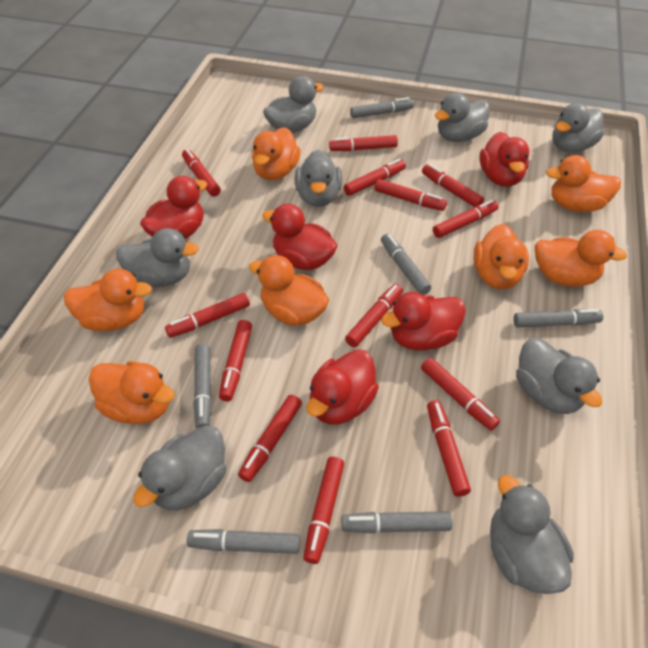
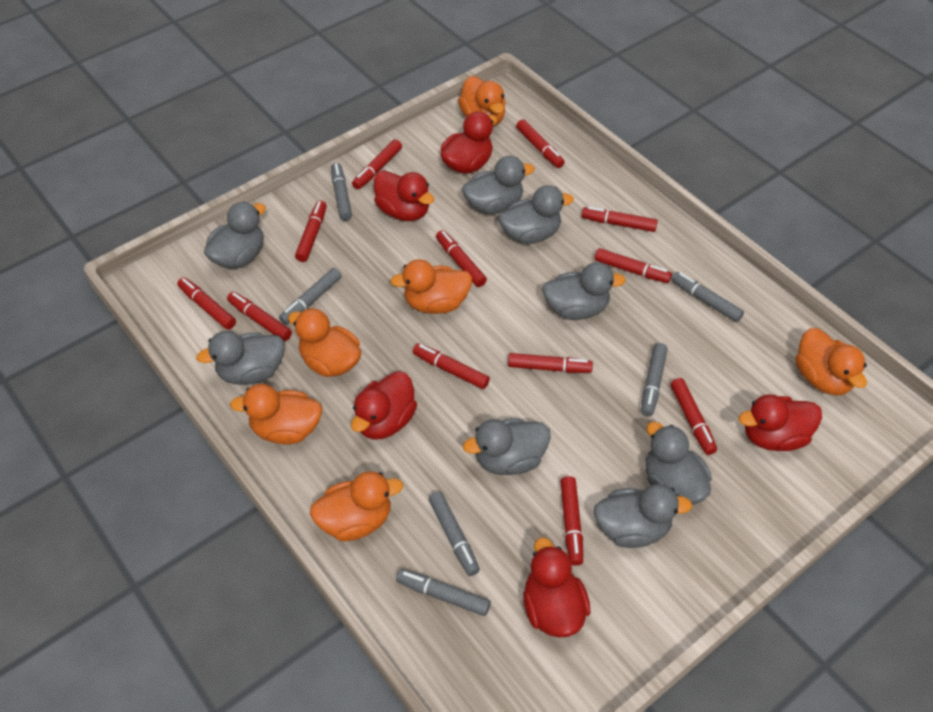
orange duck: [64,269,152,331] [89,361,175,424] [249,255,329,326] [252,127,301,180] [473,224,529,289] [535,230,627,287] [546,155,621,212] = 7 -> [230,384,322,445] [288,308,361,377] [310,471,403,541] [390,259,472,314] [458,76,506,126] [796,328,867,396] = 6
red marker: [165,293,250,338] [182,149,221,197] [219,320,252,401] [238,395,302,482] [303,457,344,564] [329,135,398,151] [344,159,406,196] [345,284,403,347] [375,179,447,211] [421,358,500,431] [422,164,484,207] [427,400,471,497] [433,200,499,238] = 13 -> [177,277,236,330] [227,292,292,341] [295,200,327,262] [352,139,402,189] [413,343,490,389] [436,230,487,287] [508,353,593,373] [516,119,565,168] [560,476,583,566] [581,206,658,232] [595,248,672,283] [670,378,717,455] = 12

